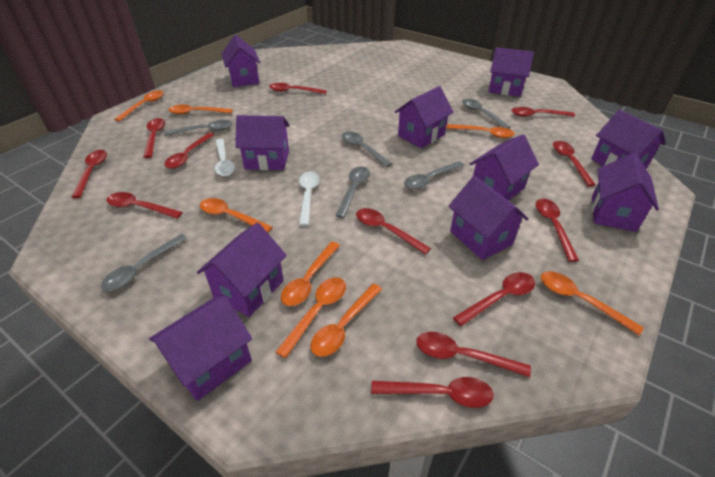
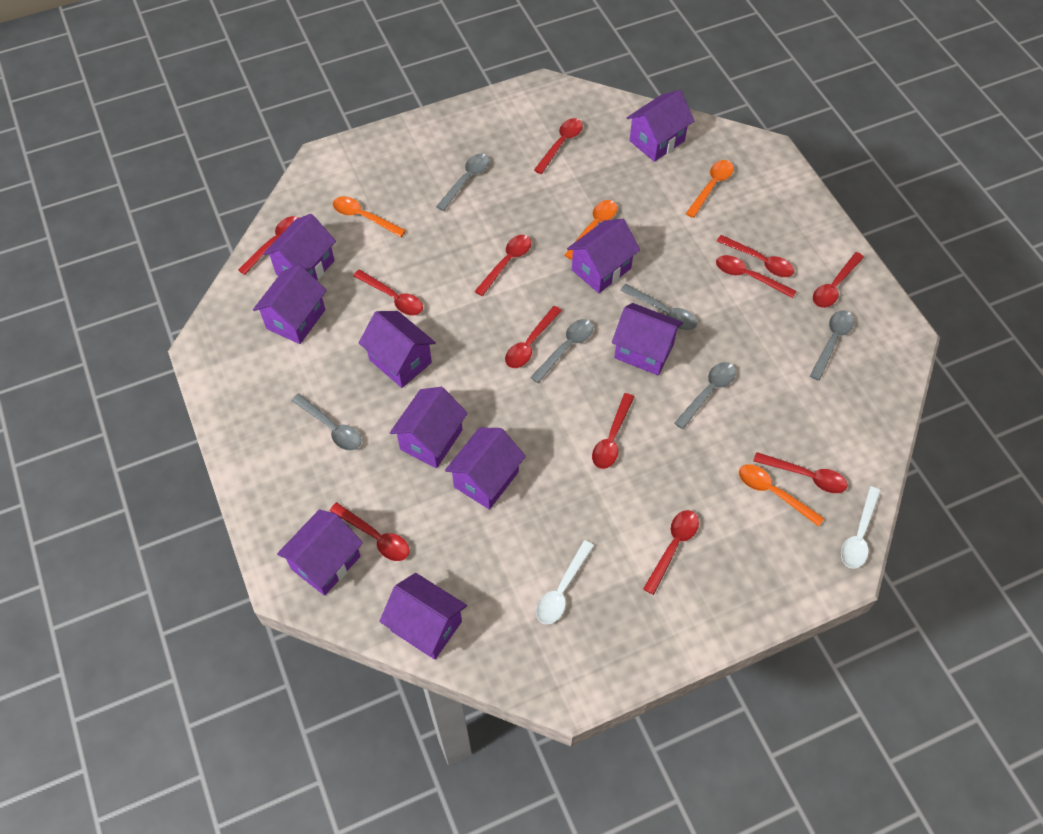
orange spoon: [114,90,164,122] [169,105,233,114] [200,198,273,233] [276,277,346,358] [281,242,340,306] [310,284,382,357] [446,124,515,138] [541,271,644,336] = 8 -> [333,196,406,237] [565,200,617,260] [686,160,734,218] [739,464,824,527] = 4

